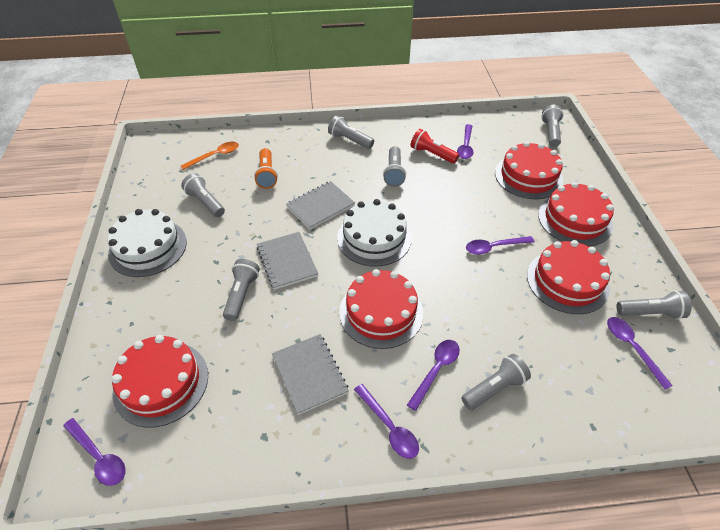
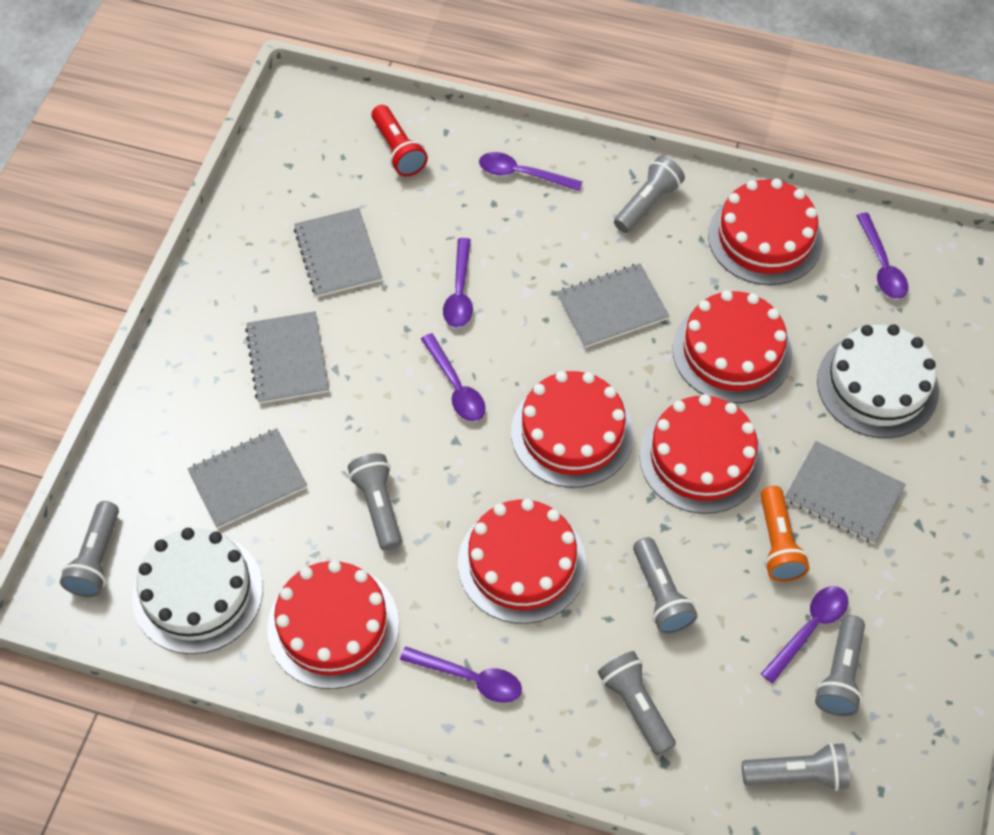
grey notebook: [257,232,318,290] [272,334,349,415] [286,181,355,229] = 3 -> [187,428,307,529] [245,311,329,404] [294,208,382,297] [557,263,669,348] [785,441,906,544] = 5
orange spoon: [181,142,239,170] = 1 -> none = 0
red cake: [112,335,208,428] [339,269,423,349] [495,141,563,199] [527,240,610,314] [538,182,614,246] = 5 -> [267,560,399,689] [458,499,586,624] [511,371,634,488] [639,394,764,514] [672,290,792,403] [708,178,823,285] = 6

